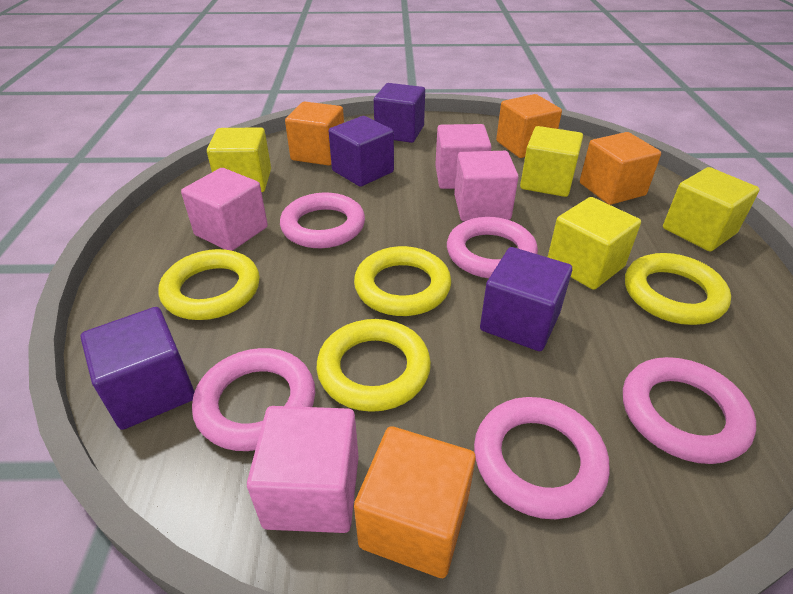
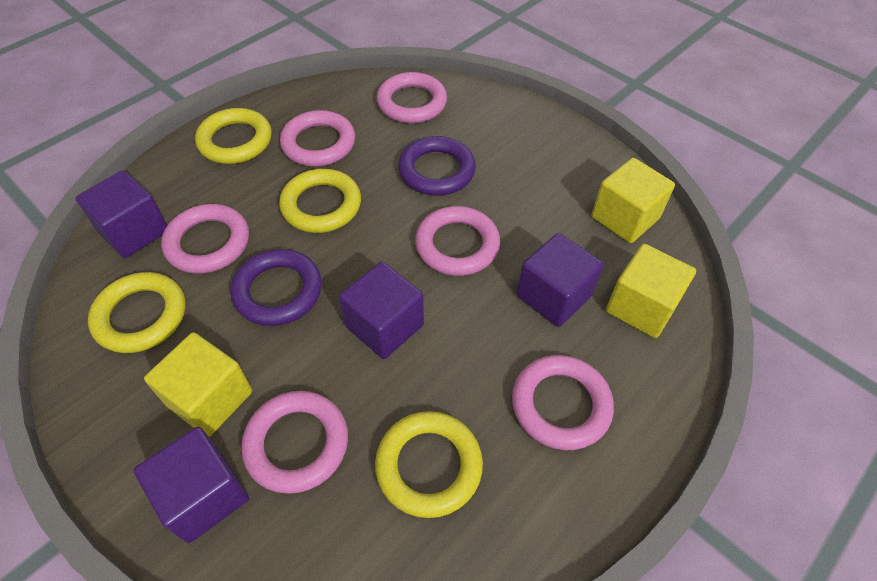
orange cube: [285,102,344,166] [354,426,476,578] [496,94,562,158] [580,132,661,205] = 4 -> none = 0
pink cube: [181,168,268,251] [247,406,359,533] [435,124,491,189] [454,151,519,222] = 4 -> none = 0
pink ring: [192,348,315,451] [280,192,365,248] [447,217,538,278] [474,397,610,519] [623,357,756,464] = 5 -> [161,204,249,274] [241,391,348,494] [280,110,355,166] [377,72,447,123] [415,206,500,276] [512,355,614,450] = 6
purple ring: none = 0 -> [230,249,322,326] [398,136,476,196] = 2
yellow cube: [207,127,271,192] [520,126,583,197] [548,197,641,290] [663,167,760,251] = 4 -> [144,332,252,437] [591,158,675,243] [606,244,696,338] = 3

